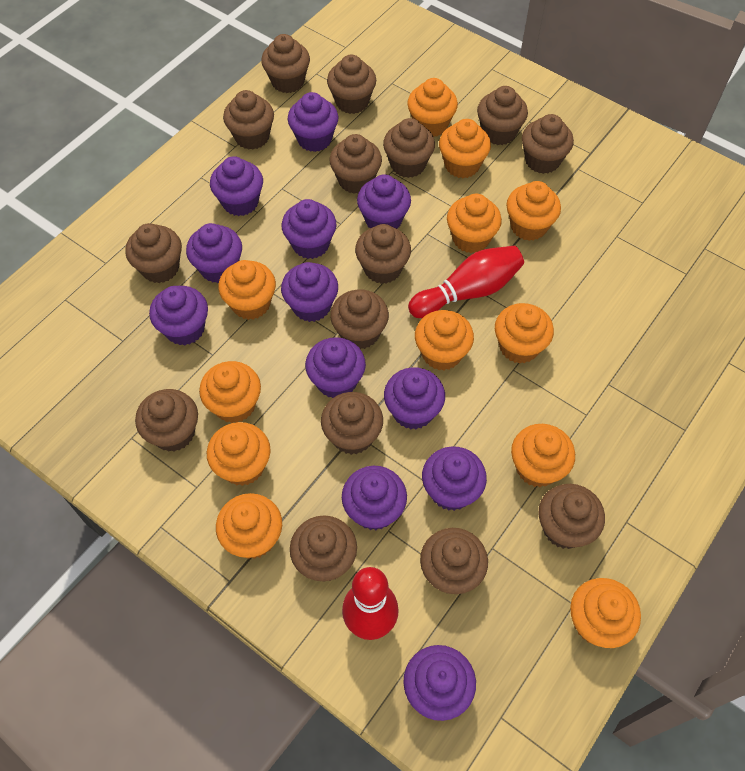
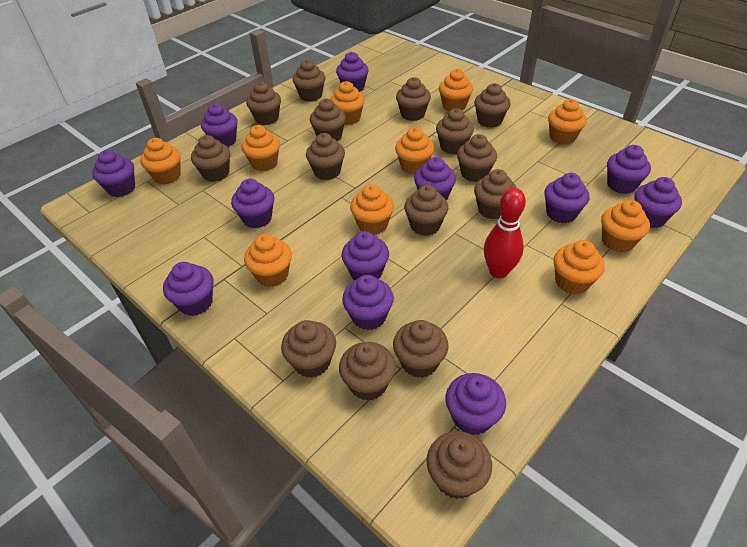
orange cupcake: [199,361,261,423] [207,422,270,486] [216,493,282,559] [218,260,276,320] [407,78,458,137] [415,310,474,370] [439,119,491,178] [447,193,502,253] [495,303,554,364] [507,181,561,241] [511,424,575,487] [570,578,641,648] = 12 -> [140,138,181,184] [242,125,280,171] [244,234,292,287] [330,81,365,125] [350,184,394,235] [395,127,434,174] [439,69,473,111] [548,99,587,145] [553,240,605,294] [601,200,650,253] = 10
red bowling pin: [342,567,399,640] [408,246,524,318] = 2 -> [484,188,526,278] = 1

